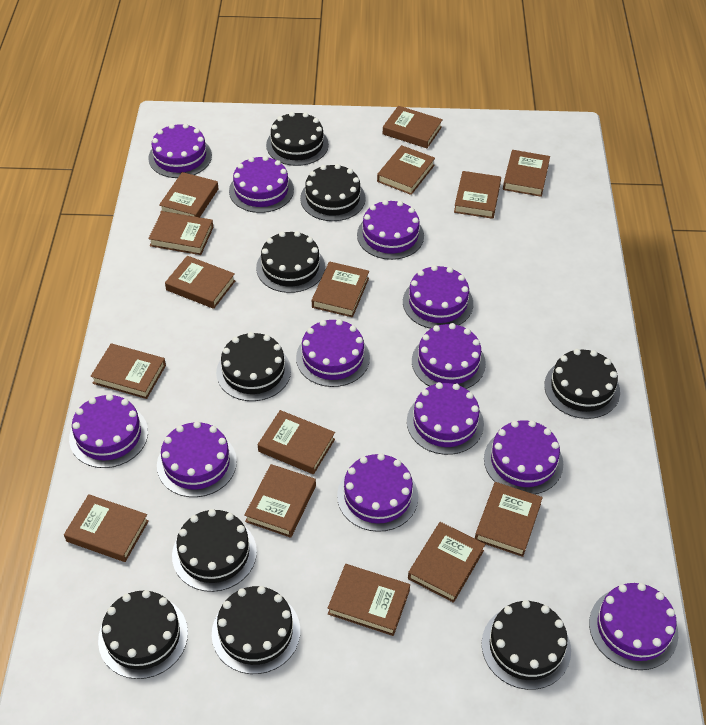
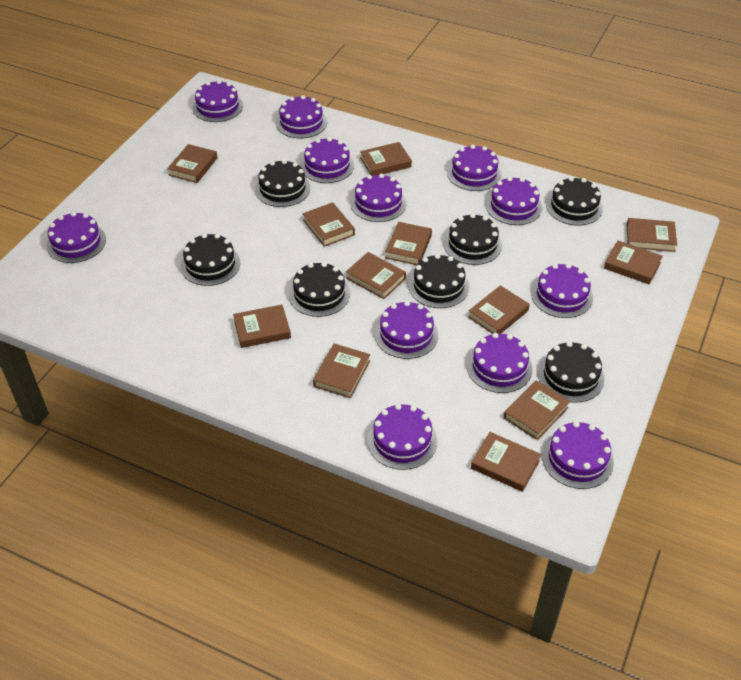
black cake: [98,590,188,679] [172,509,257,592] [212,586,300,674] [216,332,291,401] [256,231,325,293] [266,112,329,166] [300,164,366,221] [482,600,571,690] [544,349,620,419] = 9 -> [180,233,240,286] [255,159,310,207] [289,262,350,317] [408,254,469,308] [444,213,502,265] [538,341,605,403] [546,177,603,225] = 7
brown book: [64,494,149,562] [91,343,166,399] [148,211,213,255] [159,172,218,217] [165,256,235,309] [244,464,316,538] [258,410,335,474] [312,262,369,317] [328,564,410,636] [377,145,435,195] [383,106,443,148] [408,522,485,603] [454,171,501,219] [475,482,543,557] [503,150,550,197] = 15 -> [167,144,217,183] [233,305,291,348] [303,202,355,247] [313,344,370,398] [346,252,406,299] [360,142,412,176] [385,222,432,265] [468,285,530,334] [471,432,541,492] [504,380,570,440] [604,240,663,285] [626,218,677,252] = 12

